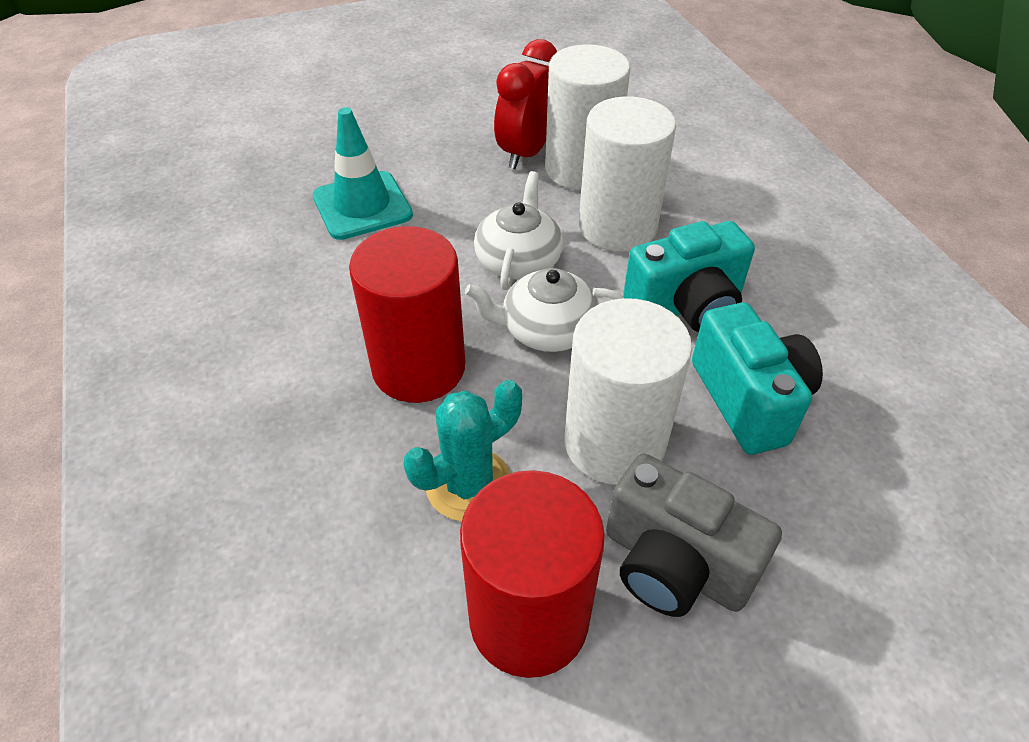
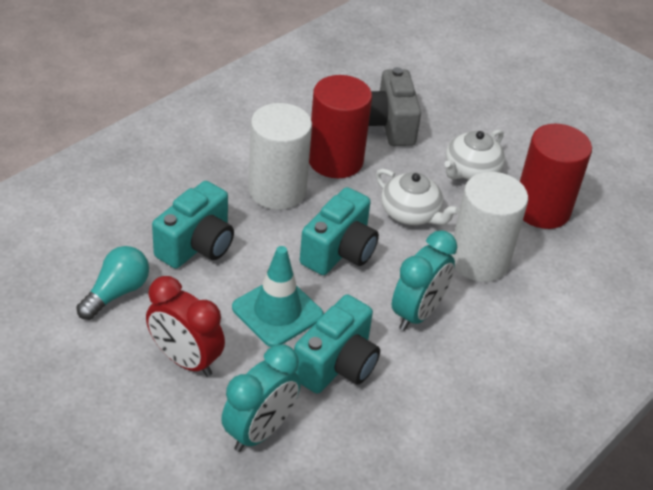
turquoise cactus: [404,380,522,522] = 1 -> none = 0
turquoise camera: [623,221,755,332] [692,303,823,455] = 2 -> [152,181,234,269] [294,294,380,394] [300,187,379,275] = 3
turquoise clock: none = 0 -> [221,344,300,452] [392,230,457,331] = 2
turquoise light bulb: none = 0 -> [76,246,149,320] = 1
white cylinder: [545,44,630,190] [565,298,692,485] [579,96,676,252] = 3 -> [249,103,312,210] [451,172,528,282] = 2

